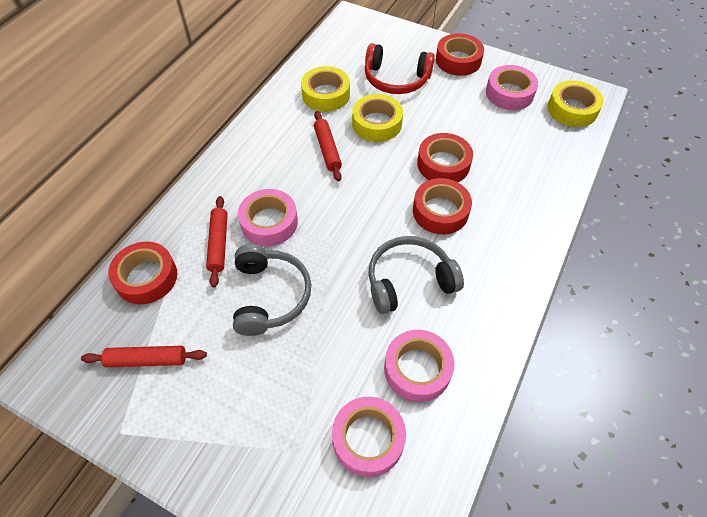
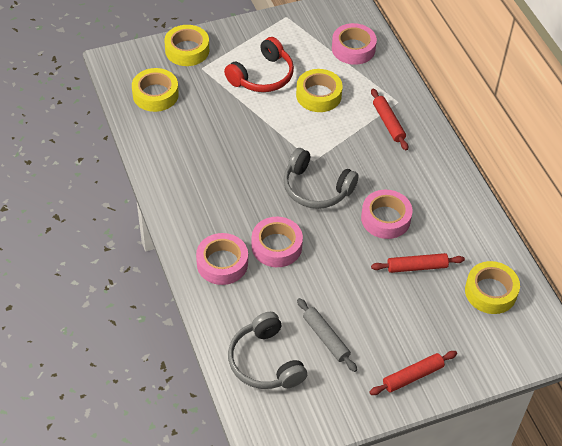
grey rolling pin: none = 0 -> [297,298,357,372] = 1
red tape: [108,242,177,304] [413,178,472,234] [417,133,473,182] [436,33,484,76] = 4 -> none = 0
yellow tape: [301,66,350,112] [352,94,403,142] [548,80,604,127] = 3 -> [132,68,179,112] [164,25,209,66] [296,69,343,112] [465,261,520,314] = 4

